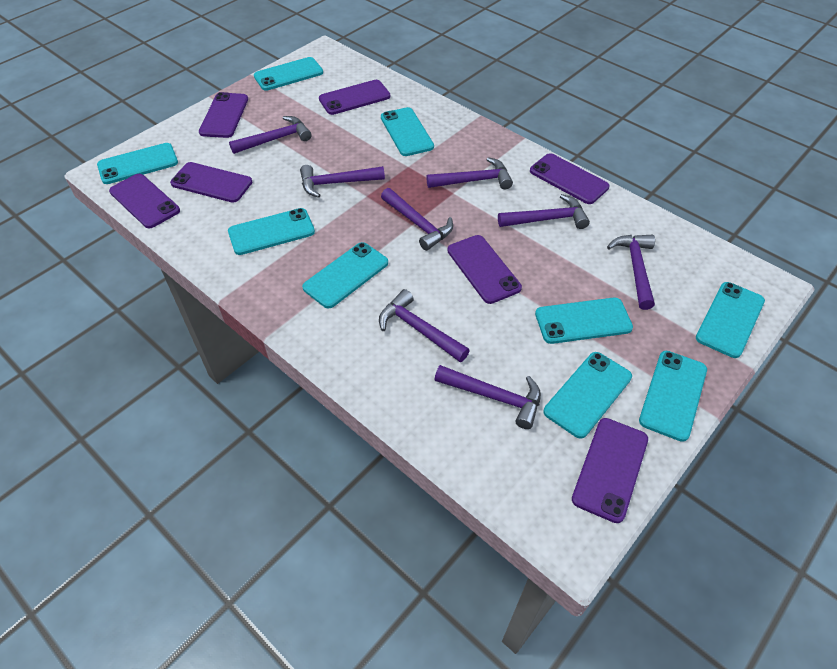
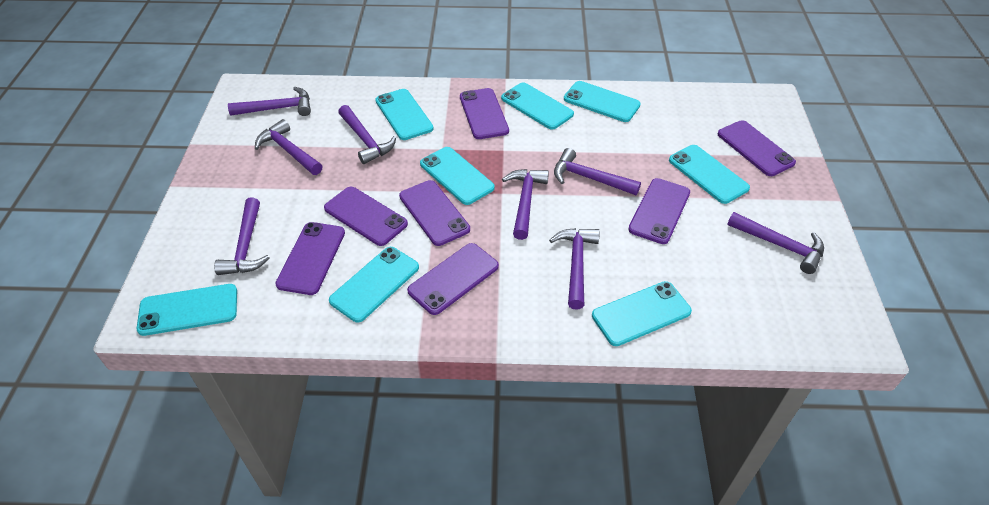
turquoise phone: [97,143,178,184] [228,208,315,255] [254,57,323,91] [302,242,388,308] [381,107,434,156] [535,298,633,344] [544,352,632,439] [639,351,707,442] [696,282,765,358] = 9 -> [136,284,237,336] [329,247,419,323] [375,89,434,140] [420,147,495,205] [501,82,574,130] [564,81,641,122] [592,281,692,346] [669,145,750,204] = 8

